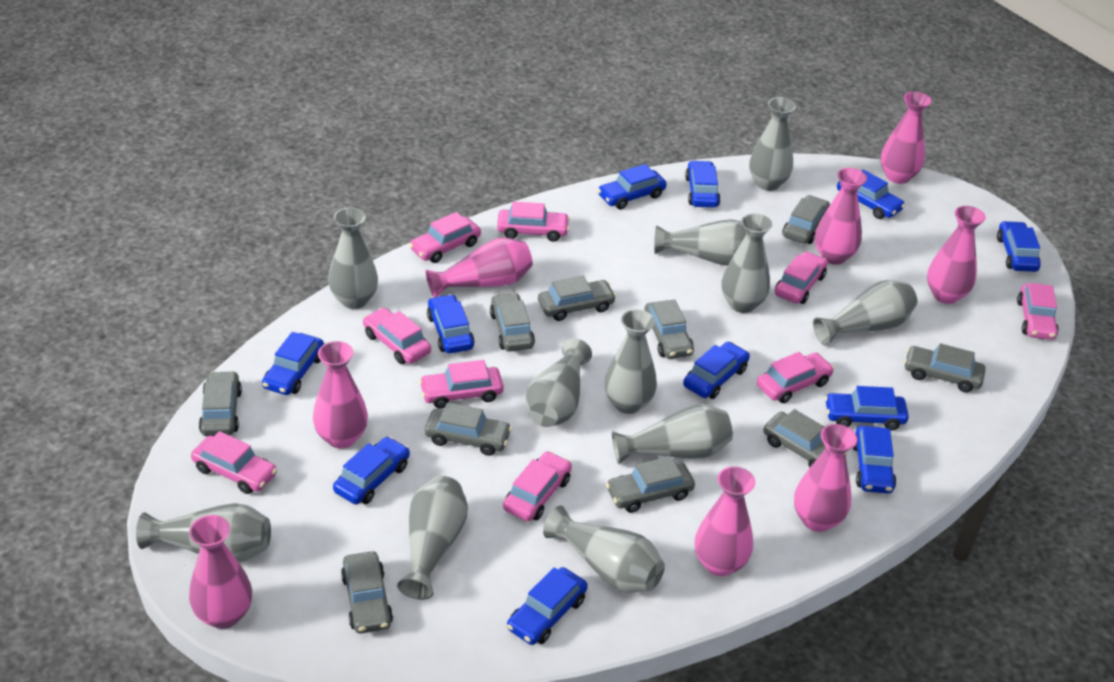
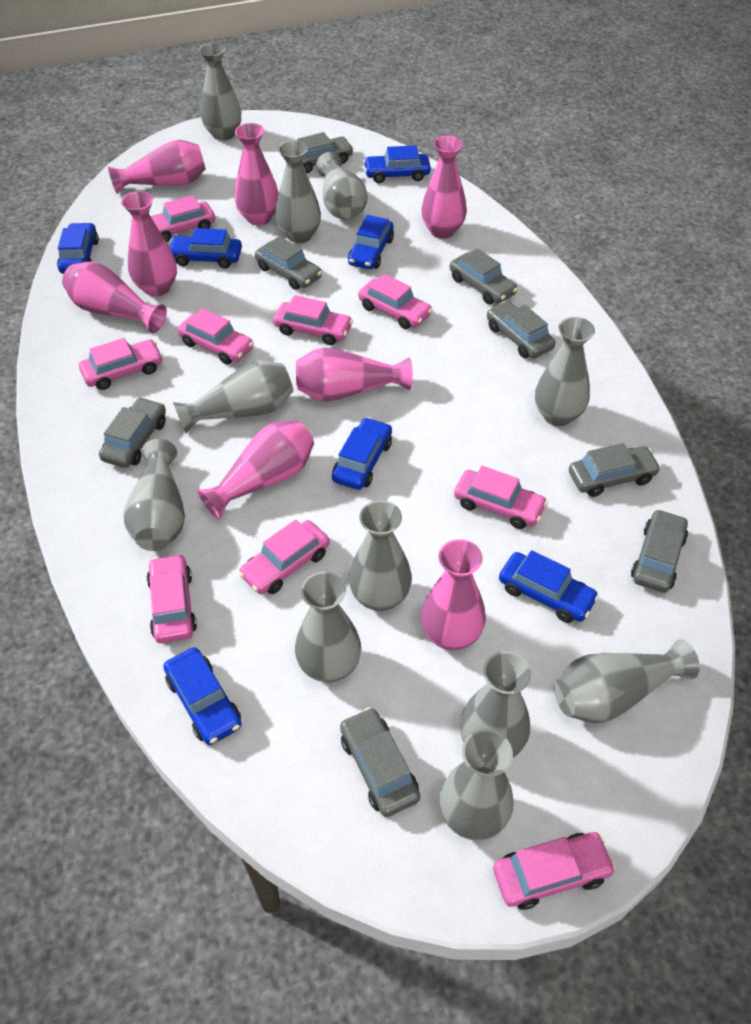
blue car: [262,332,324,395] [333,437,410,505] [427,294,475,354] [507,567,588,645] [598,164,667,209] [683,342,750,399] [685,160,721,208] [825,386,909,430] [837,169,905,219] [853,426,896,494] [997,221,1041,272] = 11 -> [57,223,99,274] [163,647,242,745] [170,228,242,268] [332,417,392,490] [348,215,394,269] [363,145,431,183] [499,550,599,623] = 7
grey car: [199,371,242,436] [341,551,393,633] [425,402,512,456] [490,293,535,352] [538,276,616,321] [606,456,695,513] [644,299,694,359] [763,409,847,468] [782,195,830,244] [904,343,986,393] = 10 -> [99,397,166,468] [255,236,322,290] [297,132,354,173] [340,707,420,817] [449,248,518,304] [487,301,555,358] [569,443,661,497] [631,509,688,593] = 8

